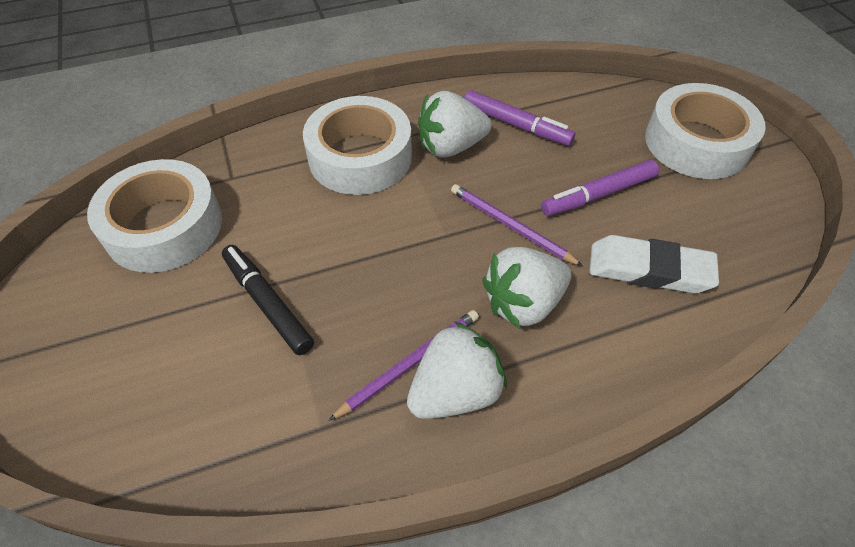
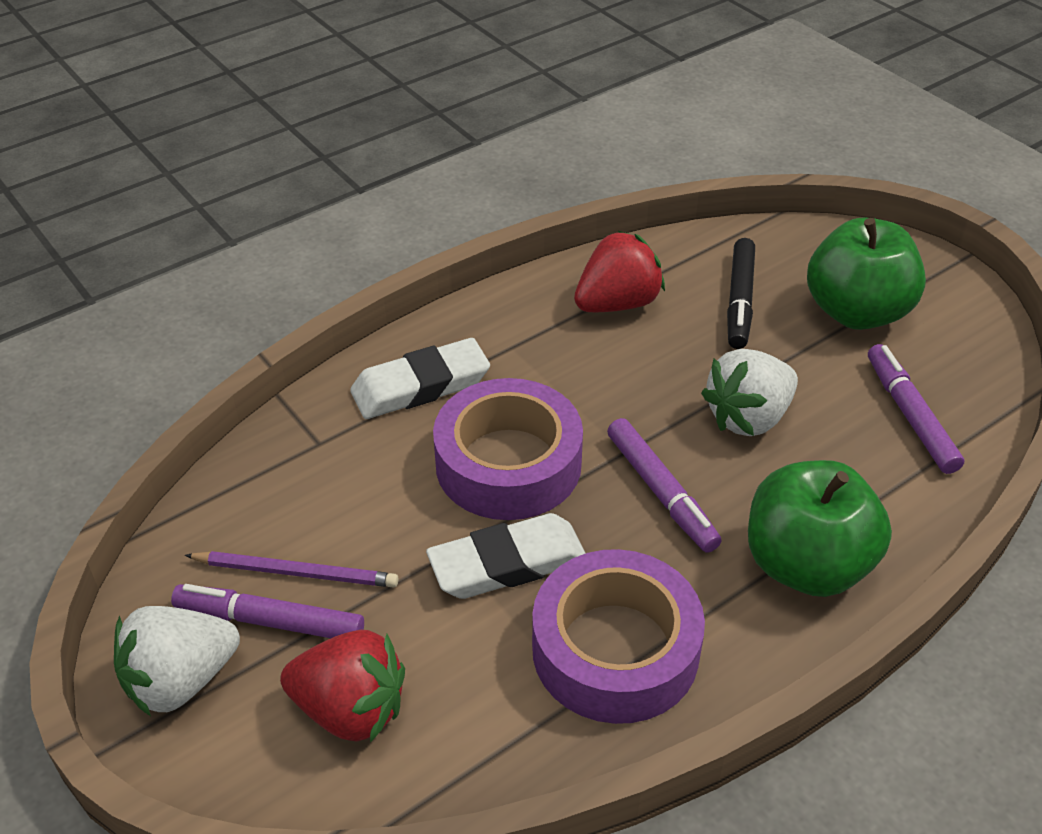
green apple: none = 0 -> [748,460,892,597] [807,217,926,330] = 2
purple marker: [464,90,575,146] [541,160,659,216] = 2 -> [171,584,364,638] [607,418,721,553] [868,344,964,474] = 3
purple pencil: [328,310,479,421] [451,184,583,266] = 2 -> [185,551,399,588] = 1
purple tape: none = 0 -> [433,378,583,520] [532,549,705,724] = 2
red strawberry: none = 0 -> [280,630,405,743] [574,231,665,312] = 2
white eraser: [589,235,719,293] = 1 -> [350,338,490,419] [426,513,586,599] = 2
white strawberry: [407,321,507,419] [418,91,492,158] [482,247,571,329] = 3 -> [114,606,240,716] [701,349,798,436] = 2
white tape: [87,159,222,273] [303,96,412,195] [645,83,766,179] = 3 -> none = 0

